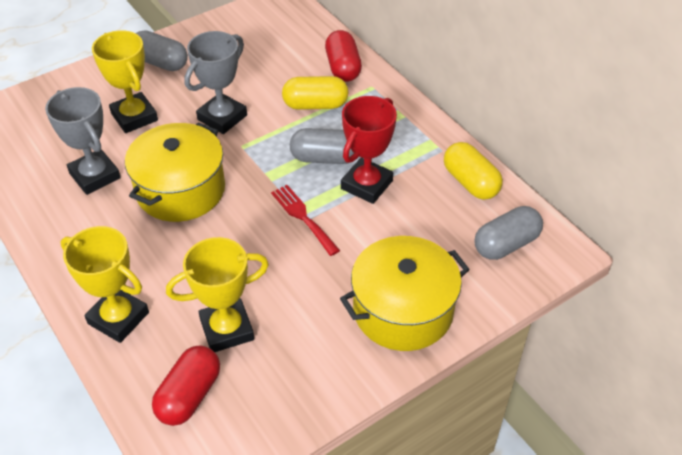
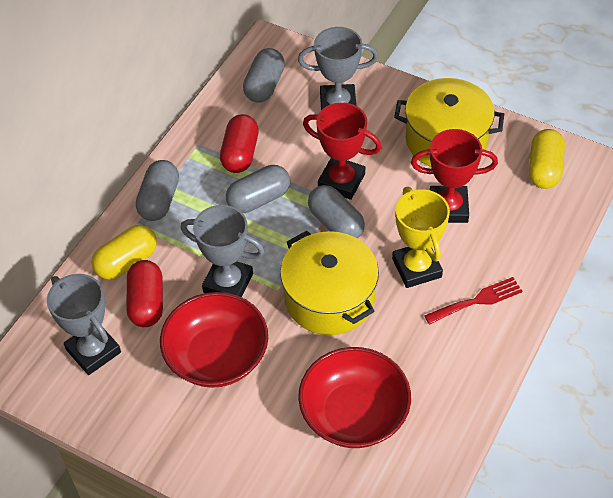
grey capsule: [136,30,188,71] [290,128,354,164] [474,206,543,260] = 3 -> [136,160,179,221] [226,165,290,213] [243,48,285,103] [308,185,365,238] = 4
grey trophy: [45,87,121,195] [184,31,247,134] = 2 -> [47,274,121,375] [181,205,264,297] [298,27,378,110] = 3
red bowl: none = 0 -> [160,292,268,388] [298,347,411,448] = 2
red trophy: [341,96,397,204] = 1 -> [303,102,381,200] [411,129,498,223] = 2
yellow trophy: [60,226,149,343] [92,30,158,133] [166,237,269,352] = 3 -> [392,187,450,288] = 1

